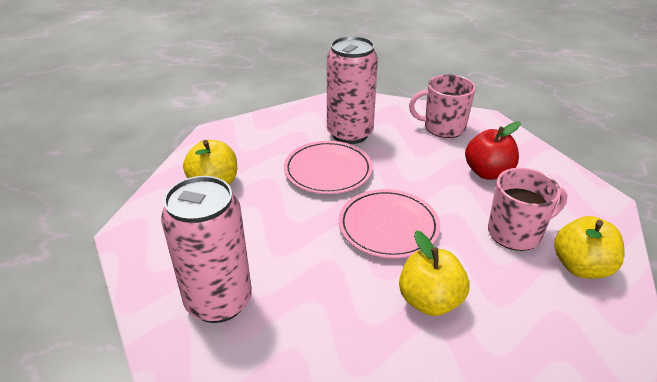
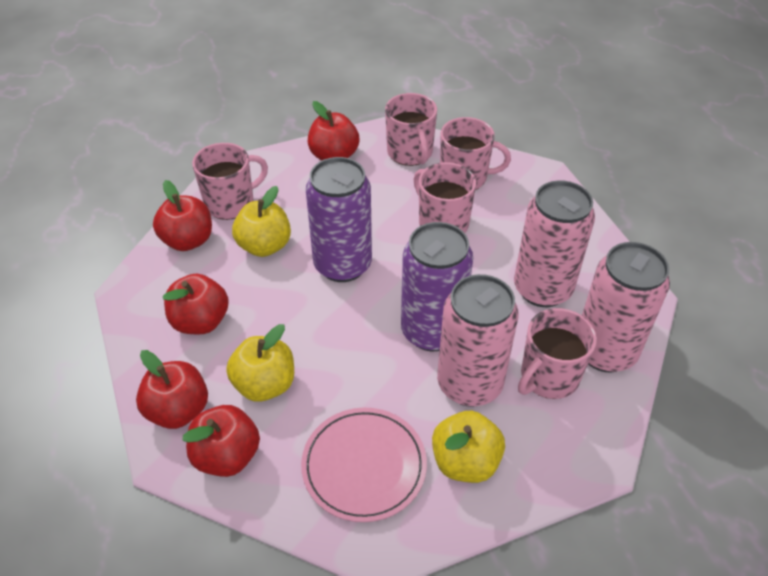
pink can: [161,176,252,323] [327,36,378,144] = 2 -> [437,274,519,407] [514,180,595,307] [582,242,670,373] = 3
pink mug: [409,75,476,138] [488,168,567,251] = 2 -> [192,143,268,220] [385,93,437,166] [413,162,476,233] [440,117,511,190] [518,308,597,399] = 5
pink plate: [284,141,373,194] [339,189,440,258] = 2 -> [301,408,427,522] = 1
purple can: none = 0 -> [306,157,372,282] [401,222,473,351] = 2
red apple: [465,121,521,180] = 1 -> [136,350,208,429] [153,180,212,251] [163,274,229,334] [182,405,260,477] [308,101,359,160] = 5

